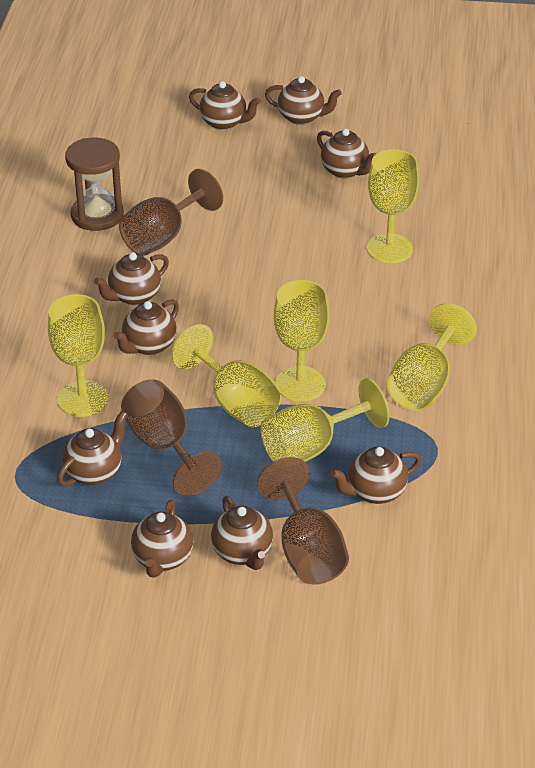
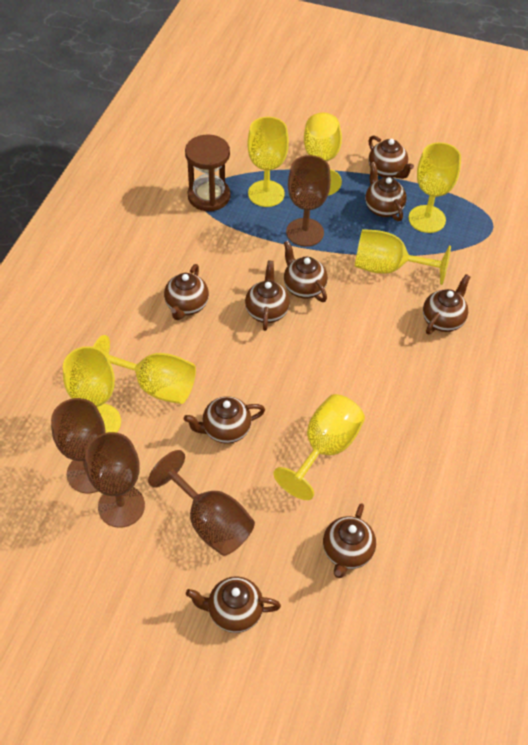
brown goblet: [119,169,223,256] [121,379,222,496] [257,457,349,585] = 3 -> [51,398,106,493] [85,432,145,528] [148,450,255,556] [286,155,331,247] = 4
yellow goblet: [48,294,109,417] [171,324,282,427] [260,378,390,462] [274,280,330,402] [367,149,419,263] [387,303,477,411] = 6 -> [63,346,121,433] [93,335,196,404] [247,117,289,207] [273,394,365,500] [304,113,342,196] [354,229,451,285] [409,142,461,233] = 7

